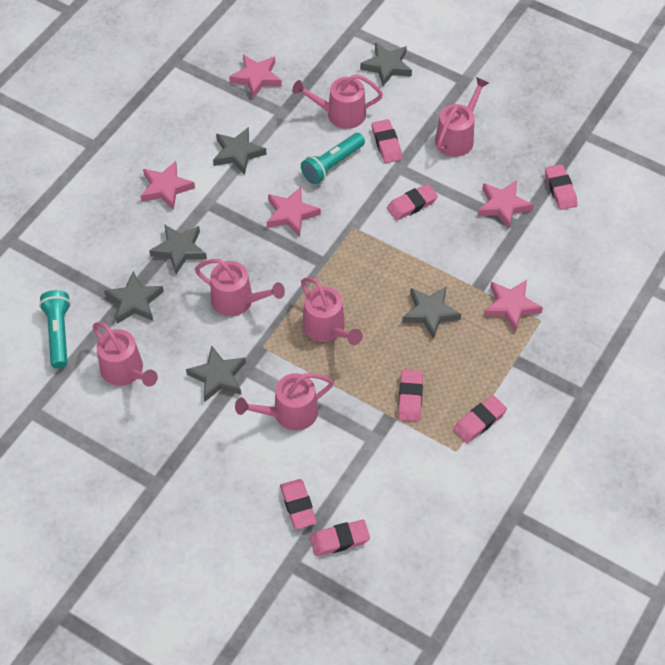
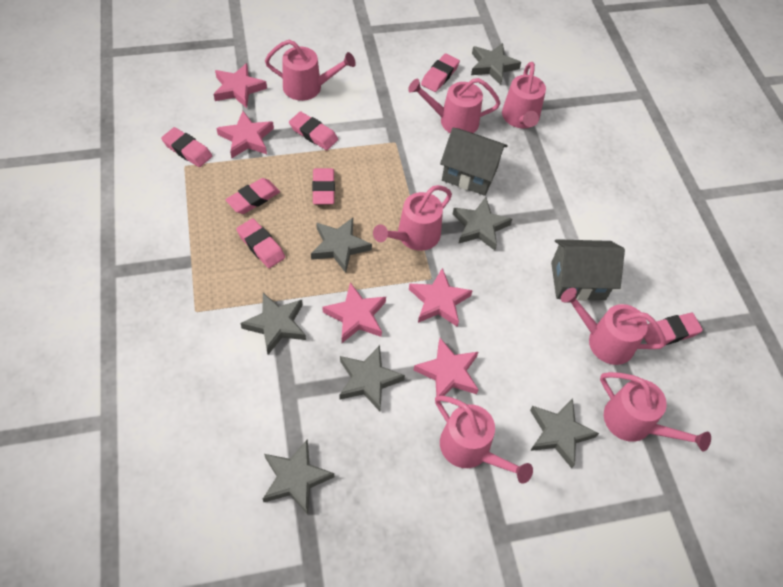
grey house: none = 0 -> [440,128,508,196] [551,239,625,301] = 2
grey star: [104,271,164,324] [149,224,207,274] [186,346,246,402] [213,127,267,175] [360,42,412,86] [402,286,461,339] = 6 -> [240,293,306,355] [263,440,334,515] [311,218,372,273] [339,345,405,411] [453,197,512,250] [471,43,521,85] [530,398,599,468] = 7
pink watering can: [93,322,158,386] [195,259,285,316] [235,373,334,431] [292,74,383,129] [301,277,362,345] [435,77,489,157] = 6 -> [265,40,356,101] [373,185,452,251] [408,78,501,133] [435,396,533,484] [502,62,546,128] [561,288,666,365] [600,372,711,452] = 7
turquoise flashlight: [39,290,71,368] [301,133,365,184] = 2 -> none = 0

